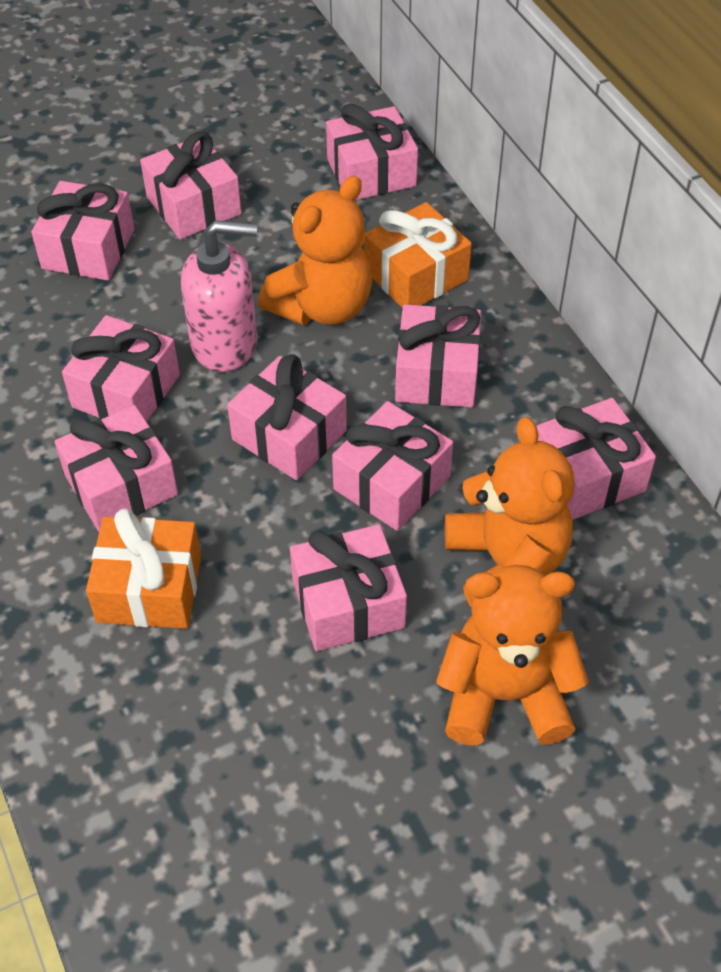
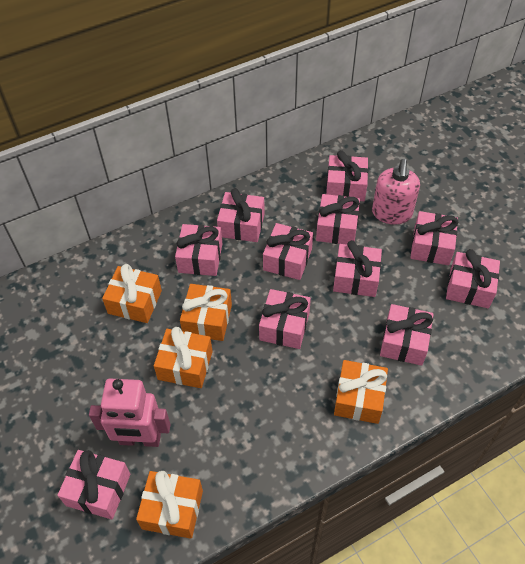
orange gift: [86,509,201,629] [364,202,472,308] = 2 -> [102,264,162,323] [136,471,203,539] [154,327,213,388] [180,284,232,341] [334,360,388,424] = 5
orange teddy bear: [258,175,372,325] [436,565,589,746] [445,417,574,608] = 3 -> none = 0
pink gift: [31,181,134,281] [55,405,178,531] [62,315,180,422] [140,131,241,239] [227,354,347,480] [290,524,407,651] [326,103,418,200] [332,401,453,531] [395,304,481,408] [536,398,656,520] = 10 -> [57,450,130,519] [175,224,222,276] [217,188,265,242] [259,289,311,349] [263,223,313,280] [316,194,360,245] [326,150,368,201] [333,240,382,297] [380,304,434,366] [410,211,458,265] [446,249,500,308] = 11
pink robot: none = 0 -> [89,379,170,447] = 1

